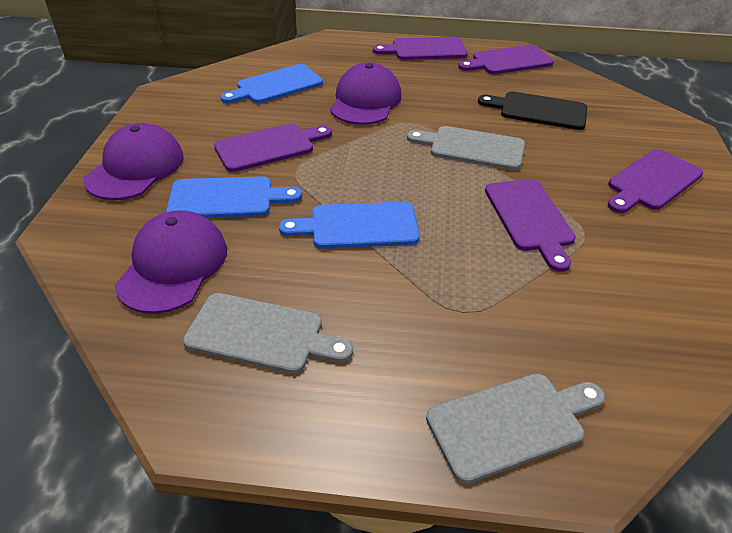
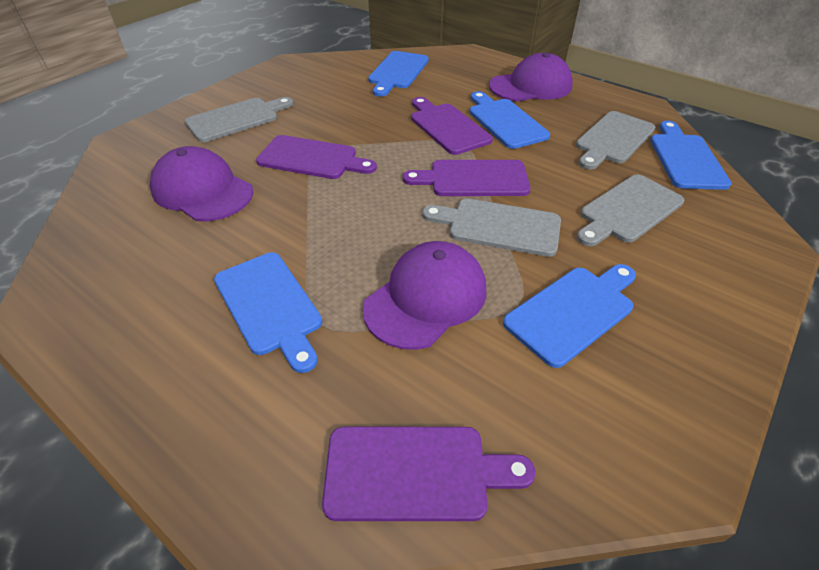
black cutting board: [478,91,587,130] = 1 -> none = 0
blue cutting board: [166,176,302,218] [220,64,323,103] [279,202,420,249] = 3 -> [214,252,322,373] [368,51,429,97] [469,91,550,149] [503,264,636,368] [650,121,732,190] = 5
grey cutting board: [183,293,353,374] [407,126,525,170] [426,374,605,484] = 3 -> [185,97,293,142] [422,199,561,257] [576,111,655,170] [577,175,685,246] = 4
purple cutting board: [214,123,332,172] [373,37,468,60] [458,45,554,74] [485,179,576,272] [608,149,703,213] = 5 -> [256,135,377,179] [322,427,535,521] [403,160,530,196] [411,97,493,155] = 4

